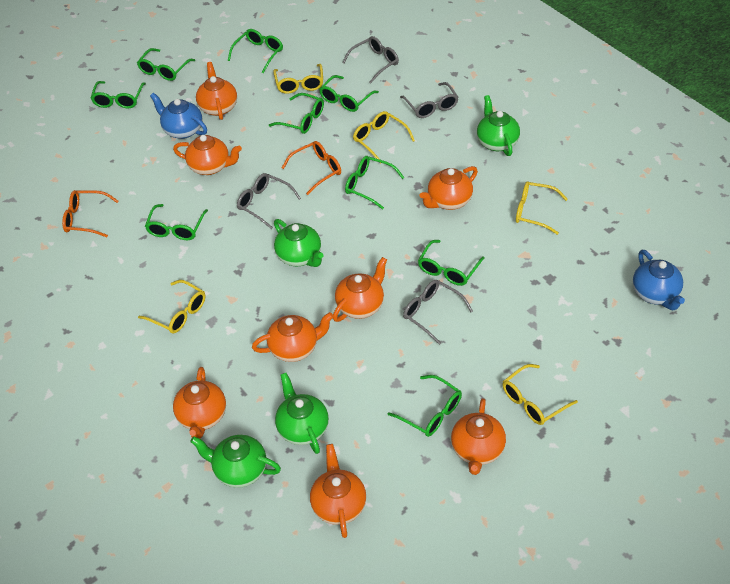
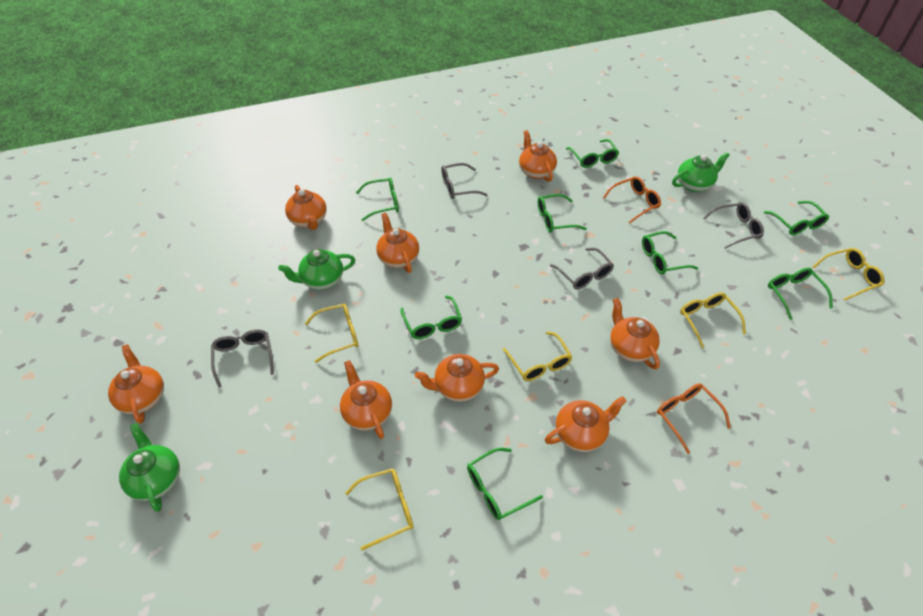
blue teapot: [150,93,207,139] [633,250,685,310] = 2 -> none = 0
green glasses: [91,81,146,109] [137,48,195,81] [145,204,208,240] [228,29,283,73] [269,93,324,134] [319,75,379,112] [345,156,405,209] [388,375,462,437] [418,240,484,286] = 9 -> [356,178,399,221] [400,295,462,339] [467,448,543,520] [538,194,587,233] [566,139,619,168] [642,231,698,274] [764,201,829,235] [768,268,833,320] = 8
green teapot: [190,435,281,488] [274,219,324,267] [275,373,329,454] [477,95,520,156] = 4 -> [119,423,180,512] [278,249,355,290] [672,152,730,192] = 3

